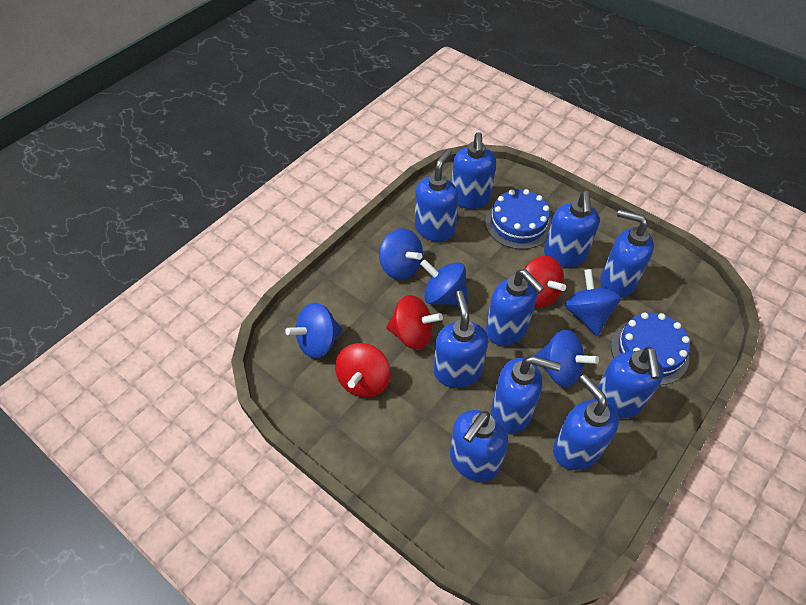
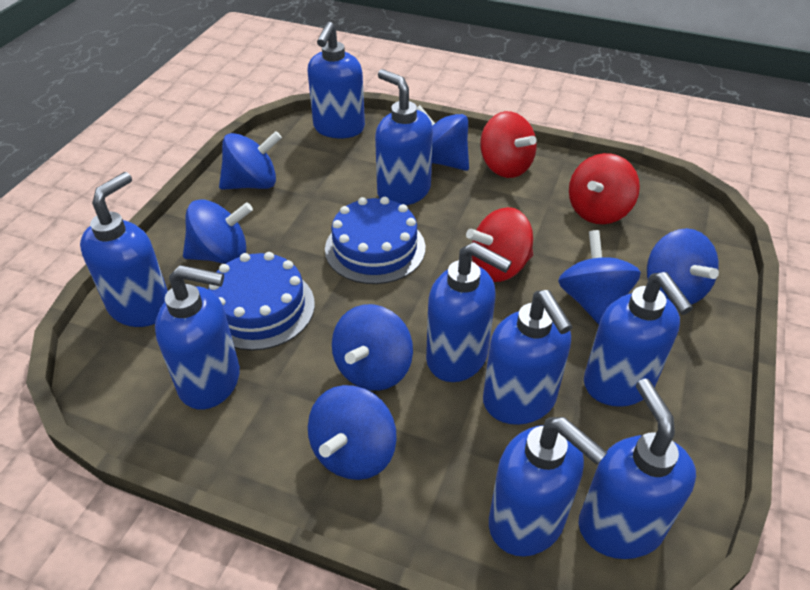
blue soap dispenser: [415,148,459,241] [434,291,488,388] [450,410,508,482] [452,132,496,209] [486,269,544,346] [491,356,561,433] [544,191,600,267] [553,374,619,470] [594,346,664,418] [600,209,654,298] = 10 -> [80,172,168,327] [155,265,240,410] [307,22,365,138] [375,69,433,205] [426,242,512,382] [483,290,573,425] [489,417,607,556] [578,379,696,559] [584,272,693,407] = 9
blue spinning top: [285,303,342,359] [379,228,423,280] [420,259,469,306] [535,330,599,387] [565,269,621,336] = 5 -> [183,199,253,264] [219,131,282,190] [308,385,397,480] [332,304,413,391] [417,105,469,171] [558,230,641,325] [647,228,719,305] = 7

